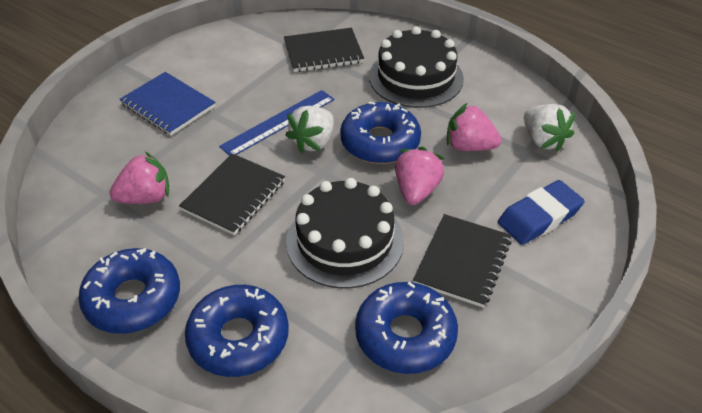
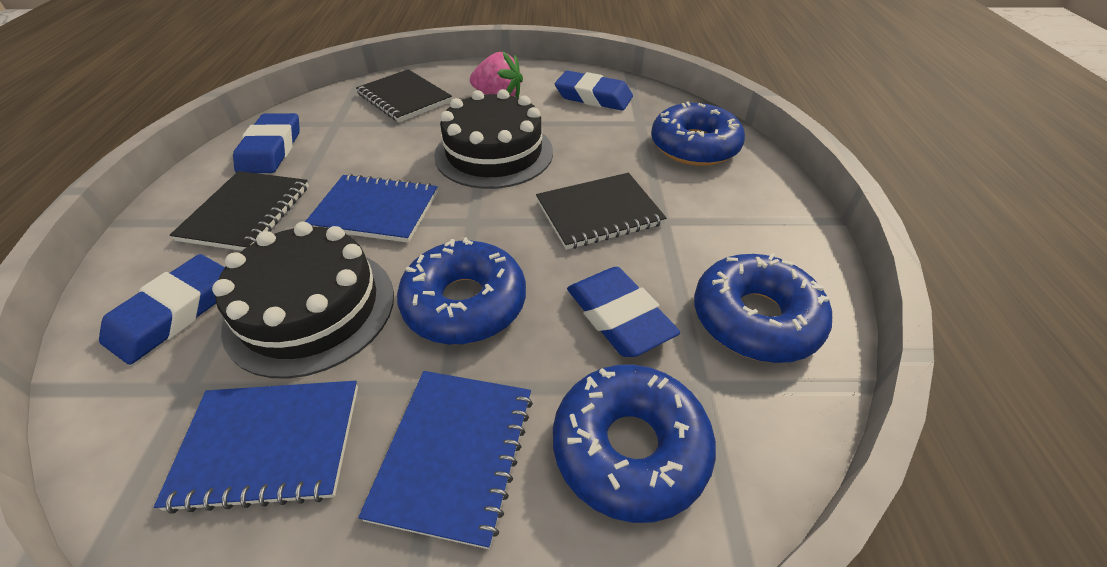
blue eraser: [498,180,585,245] = 1 -> [99,254,225,365] [233,113,300,173] [555,71,633,110] [567,267,680,357] = 4
blue notebook: [120,72,216,136] = 1 -> [154,381,358,514] [305,174,438,243] [358,371,533,549] = 3
blue ruler: [219,90,335,156] = 1 -> none = 0
pink strawberry: [110,151,169,204] [395,147,444,205] [447,103,501,151] = 3 -> [470,51,523,97] = 1
white strawberry: [286,106,334,153] [524,104,575,152] = 2 -> none = 0

